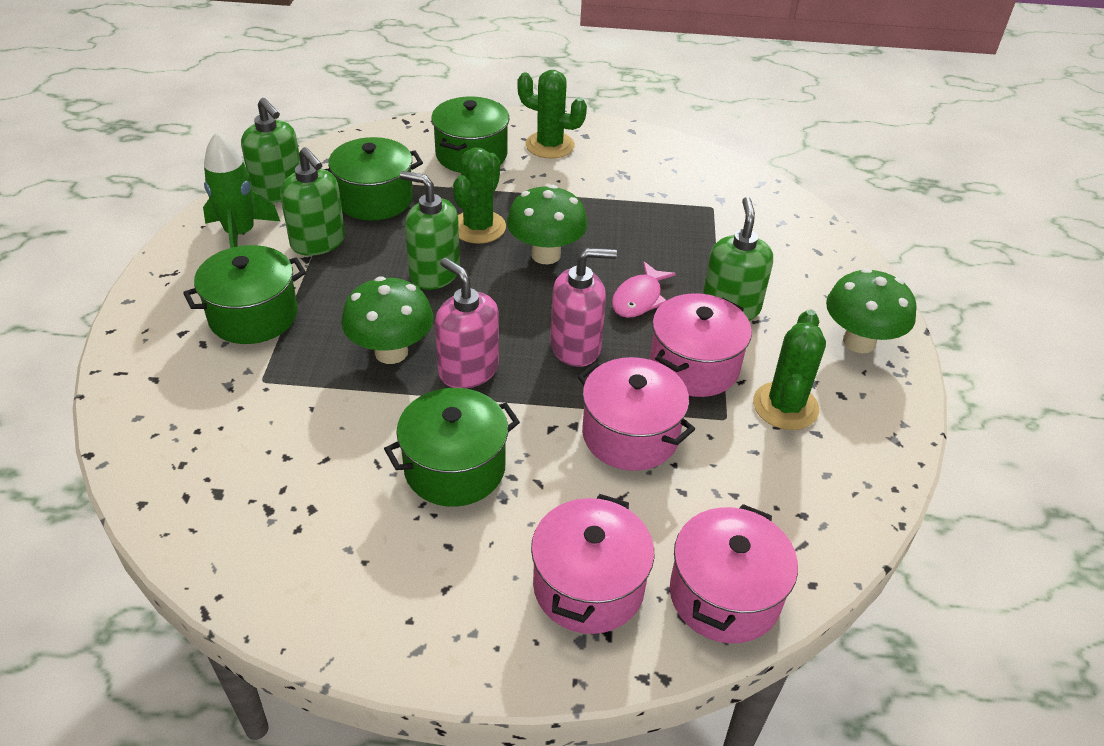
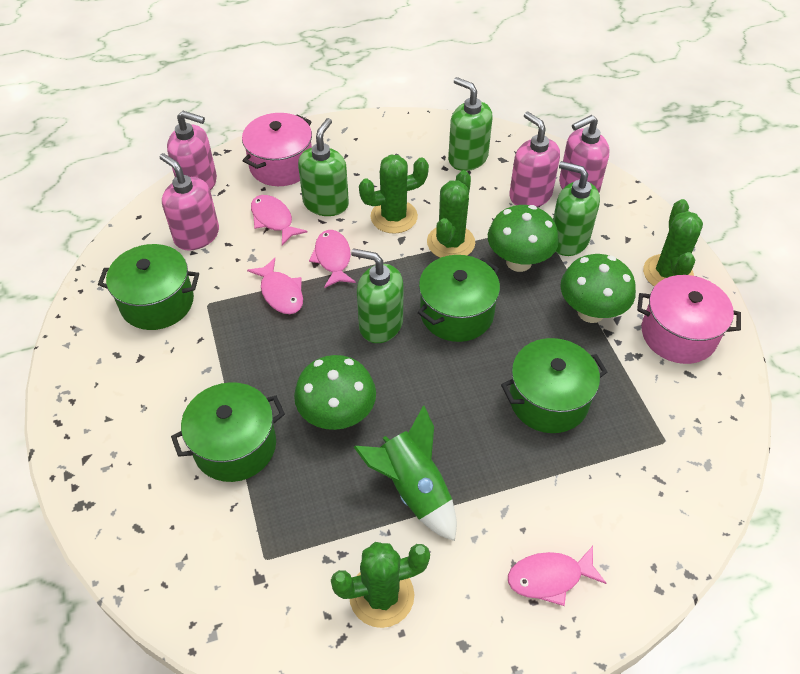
green cactus: [453,148,506,244] [517,70,587,159] [753,309,826,430] = 3 -> [331,542,430,628] [359,155,429,234] [427,170,475,258] [643,199,703,287] = 4
pink fish: [612,261,676,318] = 1 -> [247,258,303,314] [251,195,307,245] [309,230,356,288] [508,546,607,606] = 4
pink pot: [531,494,654,634] [577,357,695,471] [650,293,752,397] [670,504,798,643] = 4 -> [242,113,312,186] [637,275,741,364] = 2
pink soap dispenser: [435,258,499,389] [550,248,617,367] = 2 -> [160,153,219,250] [167,111,217,191] [509,112,560,207] [559,115,610,193] = 4

